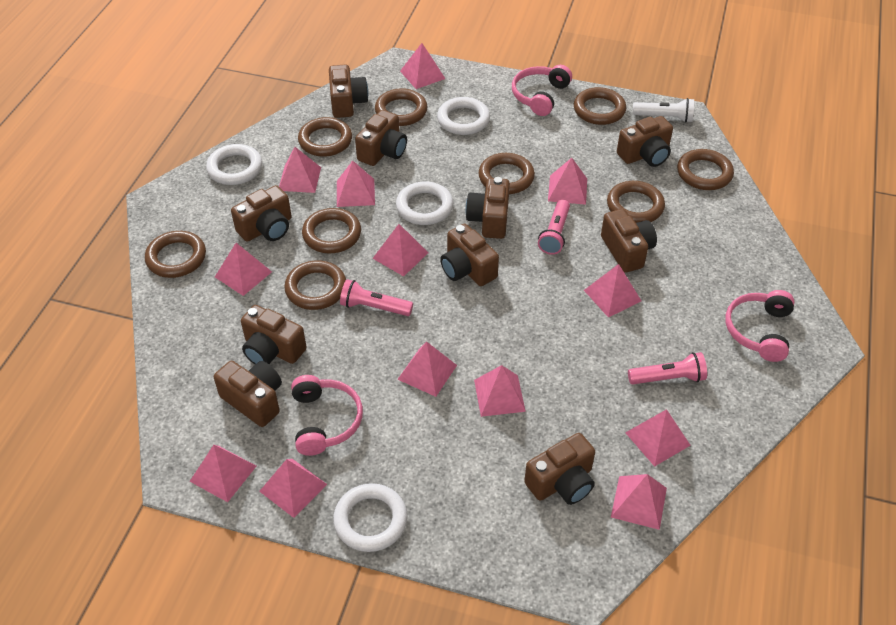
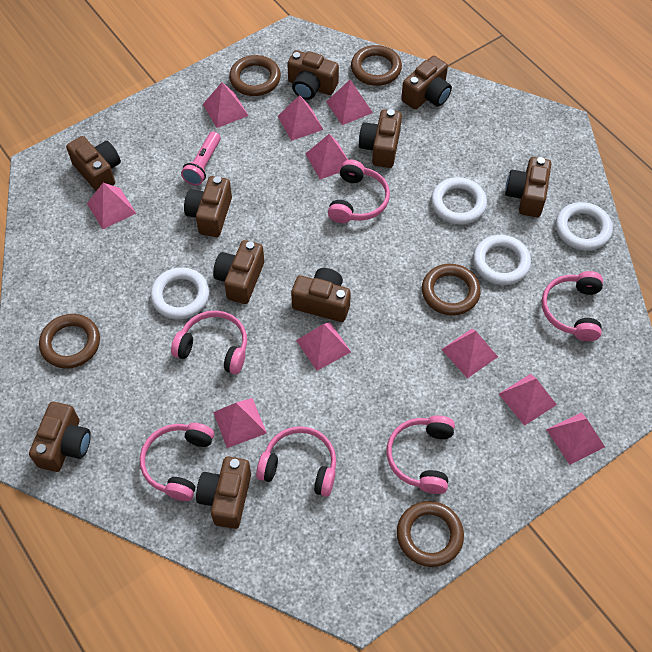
brown ring: [145,231,206,278] [284,260,346,310] [298,117,352,157] [302,208,361,253] [375,88,427,126] [479,153,535,194] [574,87,626,125] [607,181,665,223] [677,149,734,190] = 9 -> [39,314,100,369] [229,55,281,96] [351,45,402,86] [397,501,464,567] [422,264,481,316] = 5
pink flashlight: [340,279,413,316] [538,199,570,255] [628,352,707,385] = 3 -> [181,132,221,186] = 1
pink headphones: [291,375,363,456] [512,65,572,116] [725,290,795,362] = 3 -> [140,423,214,501] [171,310,247,374] [256,426,336,497] [328,160,390,223] [387,415,455,494] [542,271,603,341] = 6
pink pyramid: [190,445,256,502] [215,243,272,296] [259,459,327,518] [279,147,321,193] [337,161,375,207] [372,224,428,276] [397,342,457,397] [400,43,446,89] [474,365,526,417] [548,158,587,205] [584,264,641,317] [611,474,667,530] [625,409,691,467] = 13 -> [87,183,136,229] [203,82,249,128] [213,398,267,448] [278,95,324,141] [296,322,351,371] [305,134,348,179] [326,80,373,125] [441,329,498,378] [499,374,557,426] [546,412,605,465] = 10
white flashlight: [633,98,694,123] = 1 -> none = 0

